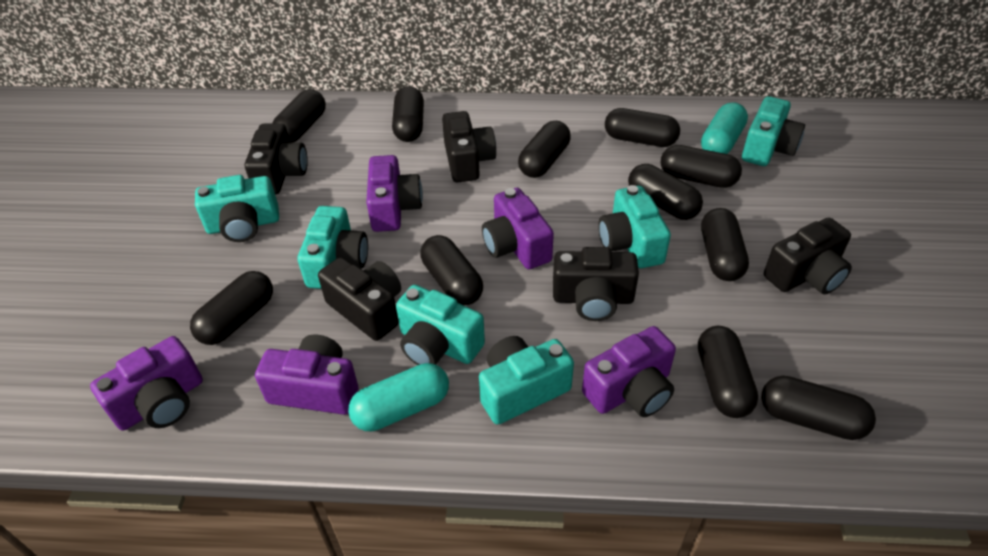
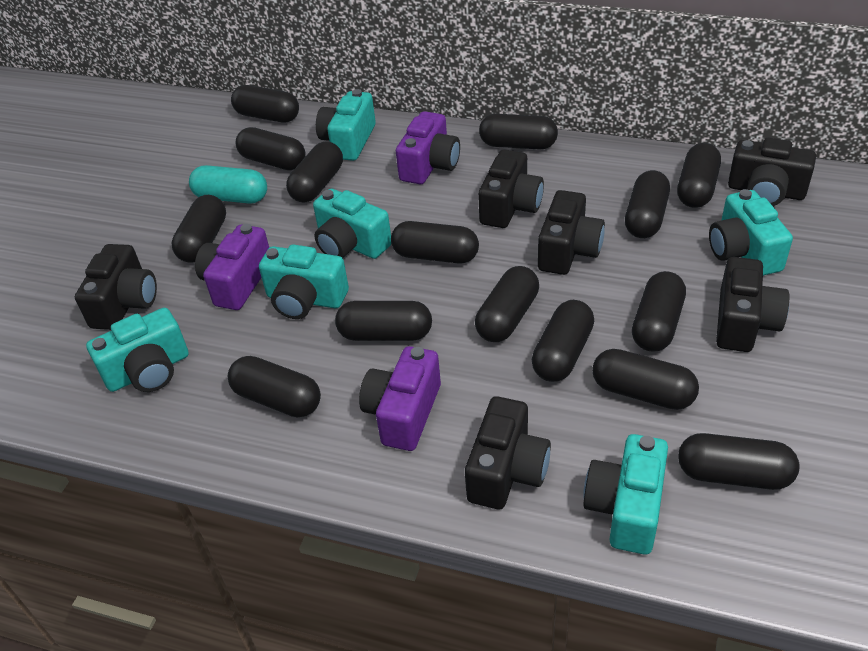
black camera: [245,123,308,195] [318,257,401,341] [442,111,496,182] [553,247,639,321] [764,218,852,294] = 5 -> [75,244,157,330] [465,396,551,509] [478,149,544,228] [538,190,605,275] [716,257,789,352] [728,137,816,206] = 6
black capsule: [190,271,273,345] [272,89,326,142] [392,86,424,142] [421,235,483,305] [518,121,571,178] [605,108,680,147] [628,164,703,220] [660,145,742,188] [698,326,758,418] [701,208,749,281] [761,376,876,440] = 11 -> [172,195,226,263] [228,356,321,418] [231,85,299,122] [236,127,306,170] [286,141,343,203] [335,301,432,341] [391,221,479,264] [475,266,539,342] [479,114,558,150] [532,300,594,382] [592,349,699,410] [625,170,670,238] [632,271,686,352] [677,143,721,208] [678,433,799,490] = 15
purple camera: [90,336,203,431] [255,334,358,415] [366,155,423,232] [482,188,554,269] [582,326,676,417] = 5 -> [195,224,269,310] [359,346,441,451] [396,111,460,184] = 3
turquoise capsule: [348,363,449,432] [701,102,748,154] = 2 -> [189,165,267,204] = 1

